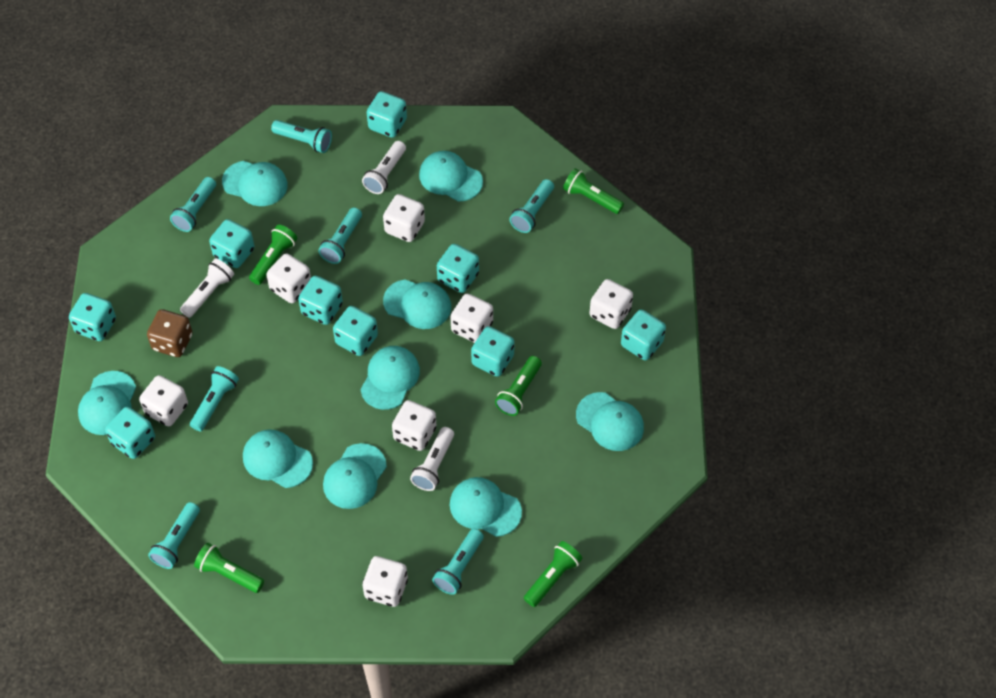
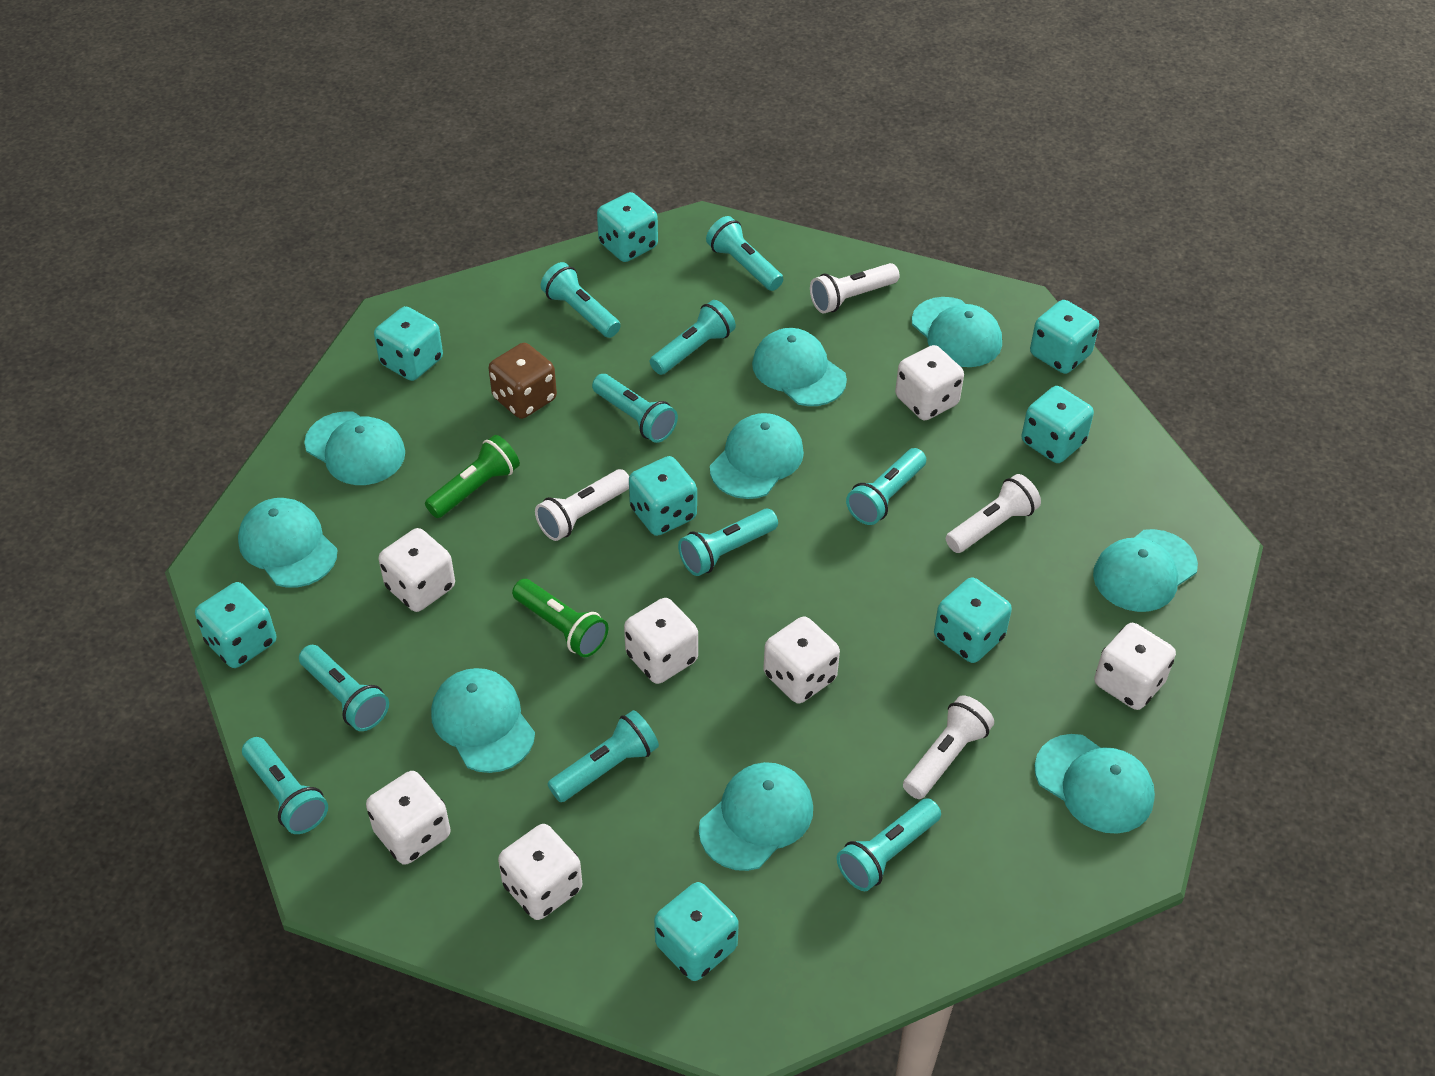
green flashlight: [194,543,264,593] [249,225,298,285] [495,356,542,416] [524,541,582,607] [563,168,624,214] = 5 -> [425,435,520,518] [512,579,608,657] = 2
turquoise dice: [69,293,116,341] [105,407,155,459] [209,219,255,268] [298,276,343,325] [333,306,378,356] [367,91,407,138] [437,244,479,293] [471,326,514,377] [621,310,666,360] = 9 -> [195,582,276,668] [374,306,443,381] [597,192,658,262] [629,456,697,536] [654,882,739,981] [934,577,1012,663] [1021,386,1094,463] [1030,300,1099,374] = 8
turquoise flashlight: [148,502,200,569] [170,177,216,232] [190,366,239,432] [271,120,332,153] [318,208,362,264] [432,529,484,595] [509,179,554,233] = 7 -> [242,737,328,834] [299,645,389,731] [541,262,621,338] [548,710,659,802] [592,374,678,443] [650,300,736,375] [678,509,778,576] [706,216,783,291] [837,798,941,891] [846,448,926,525] = 10
white flashlight: [180,258,234,318] [362,141,406,194] [410,427,454,491] = 3 -> [535,469,629,541] [810,263,900,314] [903,696,994,799] [946,474,1041,553] = 4

